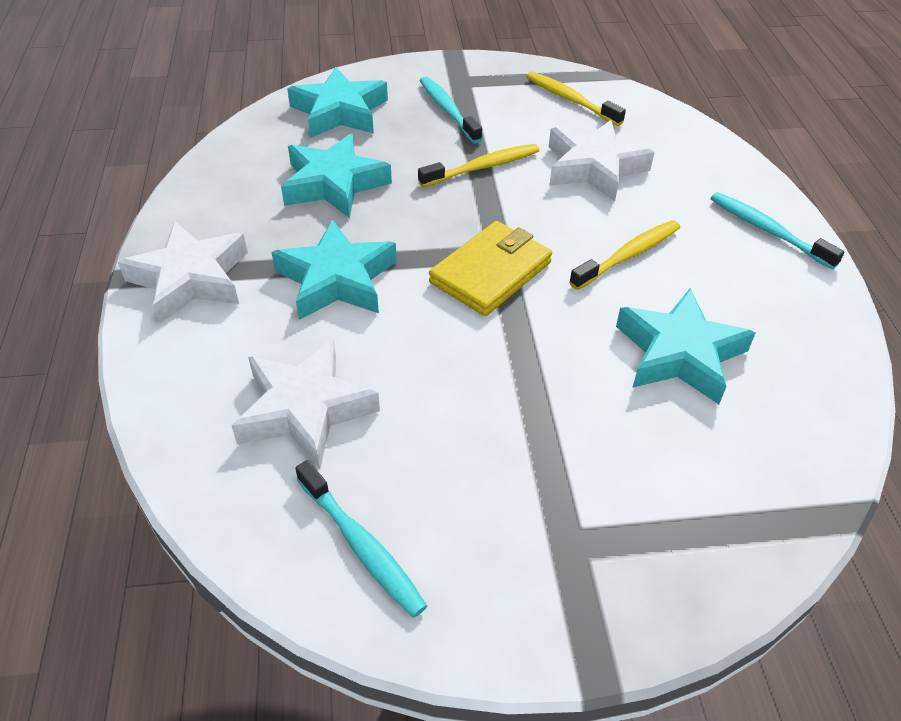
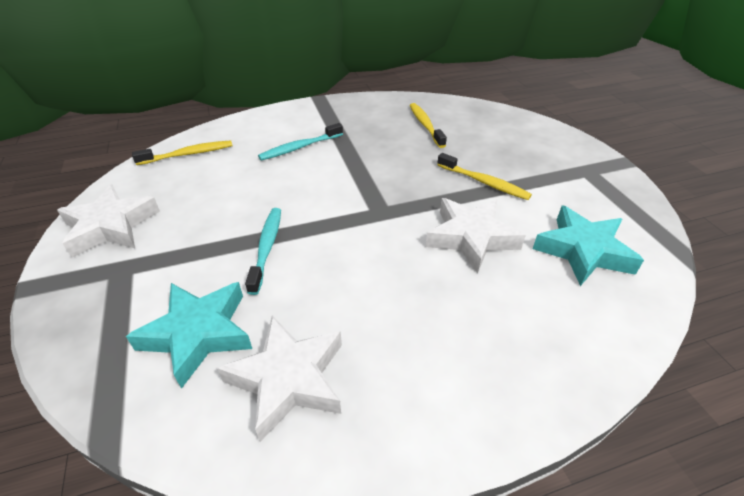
turquoise star: [271,219,397,320] [281,134,392,218] [287,67,388,138] [616,288,756,404] = 4 -> [126,282,252,389] [533,206,644,286] = 2
turquoise toothbrush: [295,460,427,618] [419,76,482,143] [711,192,845,269] = 3 -> [245,208,281,295] [258,123,343,160] = 2
yellow wallet: [429,221,552,316] = 1 -> none = 0

